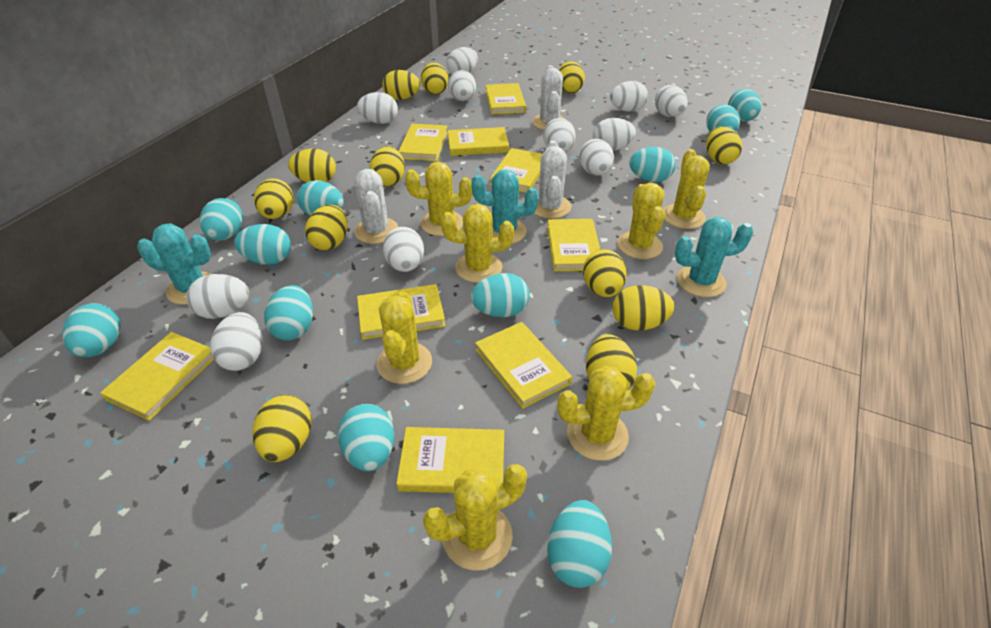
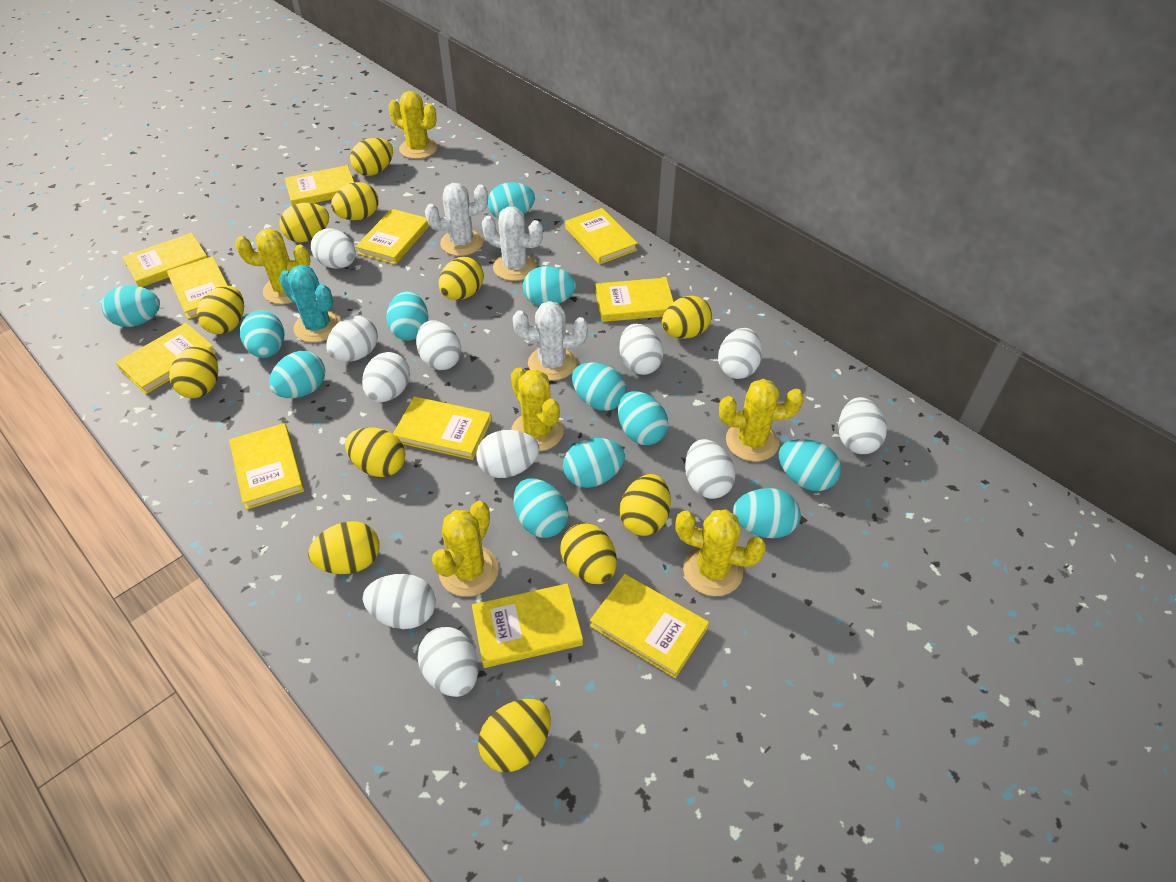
turquoise cactus: [137,224,211,305] [471,169,539,244] [675,217,753,297] = 3 -> [279,265,341,342] = 1
turquoise egg: [62,303,120,357] [200,198,243,241] [234,224,291,265] [264,285,313,341] [297,180,344,216] [338,404,394,471] [471,273,530,317] [547,500,612,588] [629,147,676,182] [706,104,740,132] [728,89,761,121] = 11 -> [101,286,160,327] [240,310,284,358] [269,351,325,398] [386,291,428,341] [488,182,535,219] [514,478,569,538] [523,266,576,306] [563,438,625,488] [572,363,626,411] [618,391,668,445] [733,488,801,538] [779,439,841,491] = 12
yellow book: [100,332,214,421] [357,284,445,340] [396,427,504,493] [399,124,448,161] [448,127,509,156] [475,322,572,409] [486,83,526,115] [490,148,542,193] [547,219,600,272] = 9 -> [116,323,216,394] [123,233,208,287] [167,256,228,319] [229,423,304,510] [285,165,354,206] [356,209,429,265] [393,396,492,460] [472,583,583,668] [565,208,638,265] [590,574,709,678] [595,278,674,322] = 11
yellow cactus: [377,291,432,384] [405,162,472,236] [423,464,527,571] [441,204,514,283] [557,366,655,461] [617,183,665,259] [663,149,710,229] = 7 -> [235,228,311,304] [389,91,437,159] [432,501,499,597] [511,367,564,451] [675,510,766,596] [719,379,804,462] = 6

